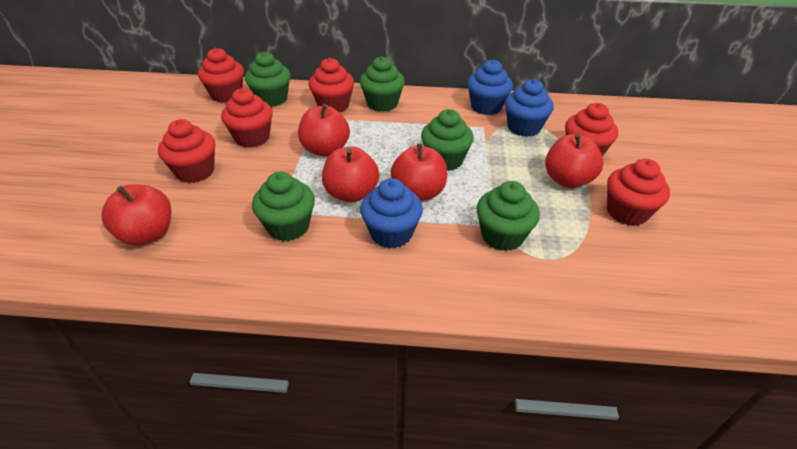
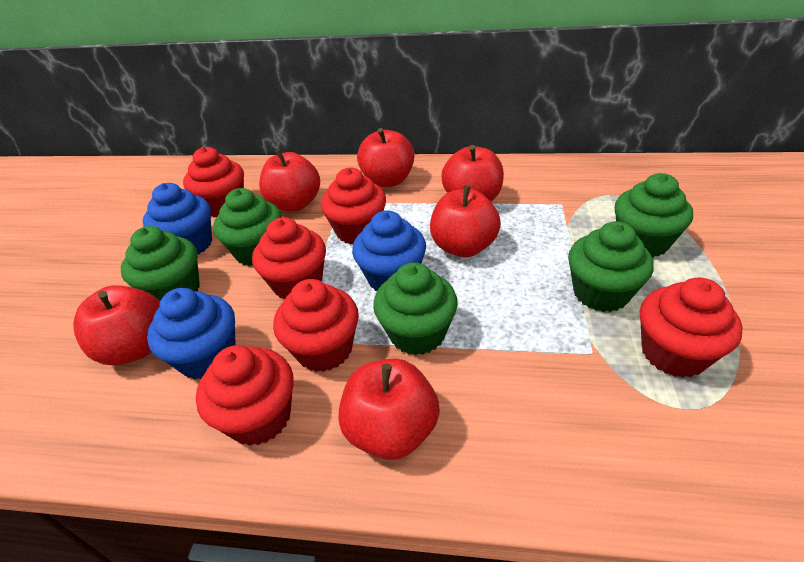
red apple: [101,184,171,246] [298,104,350,157] [322,146,379,202] [391,143,447,201] [545,133,603,188] = 5 -> [73,285,160,365] [259,149,320,211] [338,359,440,460] [357,128,414,187] [430,185,501,257] [441,145,504,202] = 6

